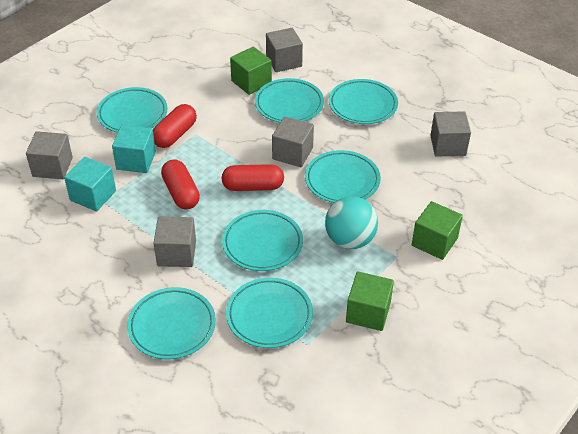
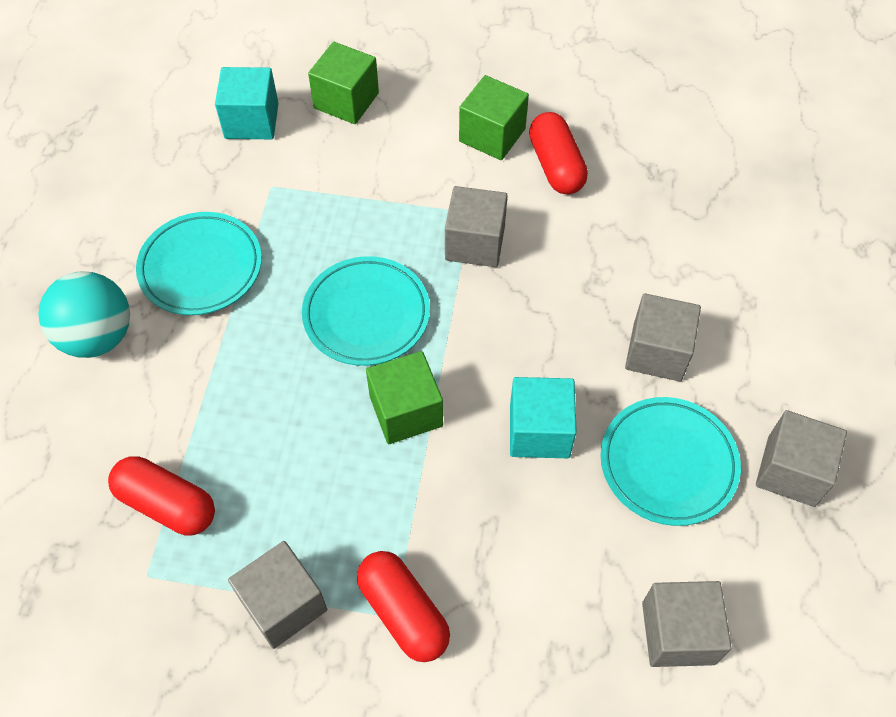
turquoise plate: [97,87,168,133] [127,287,216,359] [222,210,303,271] [226,277,313,348] [255,78,324,123] [305,150,381,203] [329,79,398,124] = 7 -> [136,212,262,315] [302,256,430,366] [601,397,741,526] = 3

